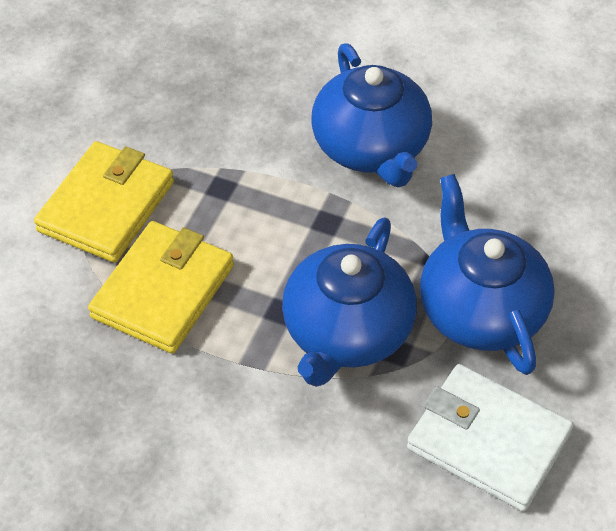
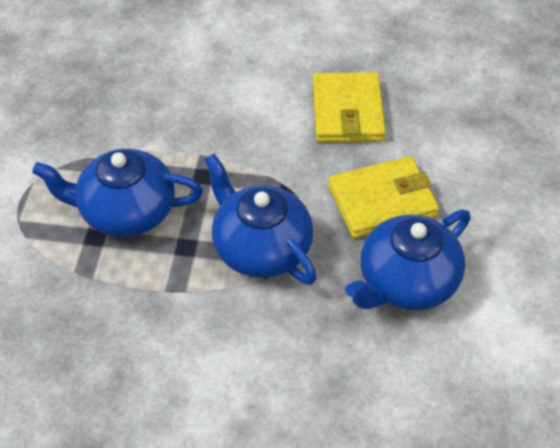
white wallet: [407,364,574,511] = 1 -> none = 0

